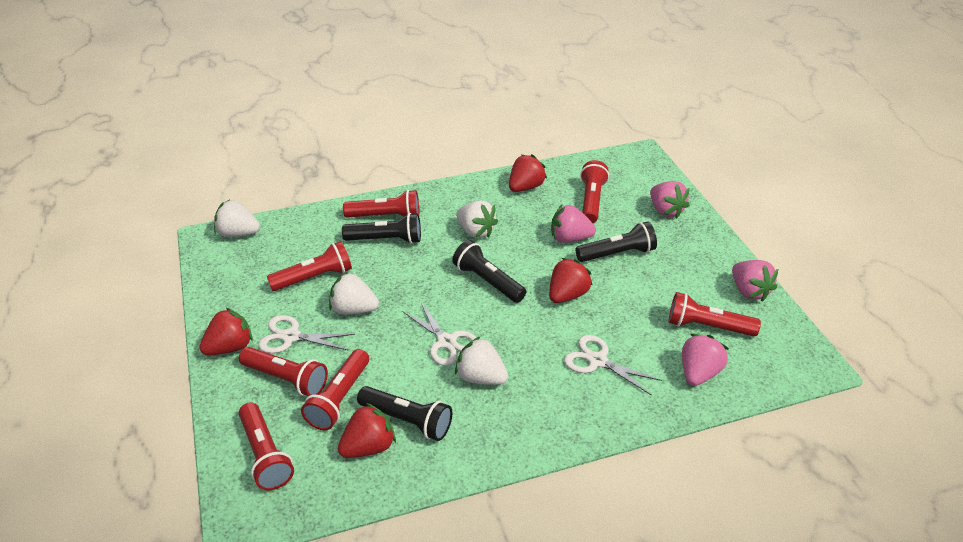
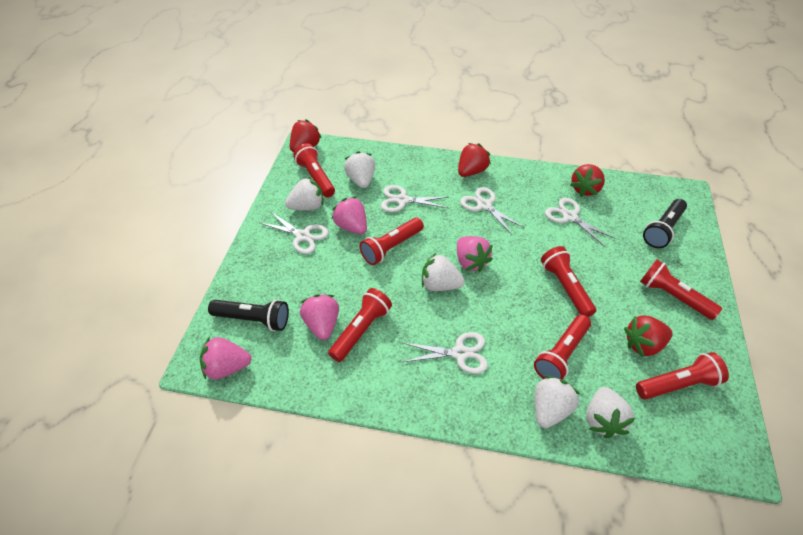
black flashlight: [342,213,421,244] [357,386,452,441] [452,240,526,303] [575,221,657,262] = 4 -> [208,299,289,331] [643,199,687,248] = 2
white scissors: [258,315,355,353] [402,301,477,366] [564,335,662,396] = 3 -> [260,211,329,254] [381,185,448,212] [403,332,488,374] [460,187,525,235] [545,198,615,247] = 5
white strawberry: [214,199,260,238] [329,272,379,315] [455,336,508,385] [456,201,498,238] = 4 -> [285,177,323,210] [344,151,375,188] [422,253,465,291] [535,375,581,428] [586,387,635,438] = 5

